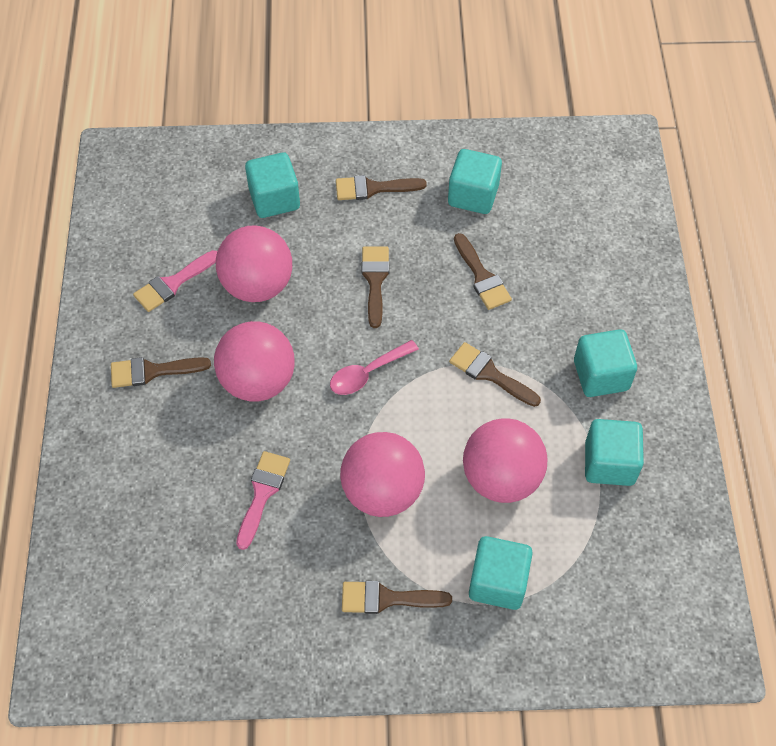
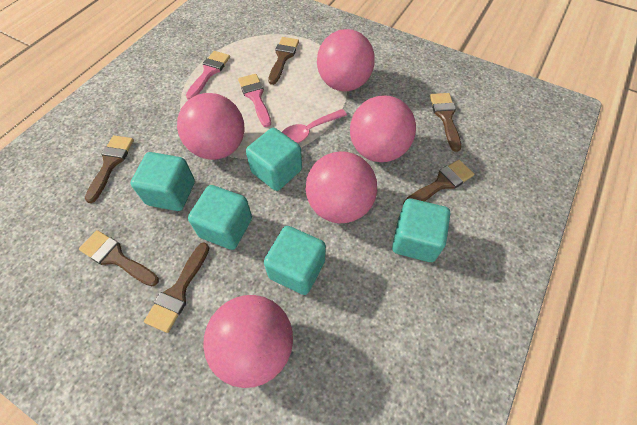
pink ball: [214,321,295,401] [216,225,292,302] [340,432,425,517] [463,418,547,503] = 4 -> [177,93,245,160] [203,295,293,388] [305,151,377,223] [317,29,375,91] [350,95,416,162] = 5

